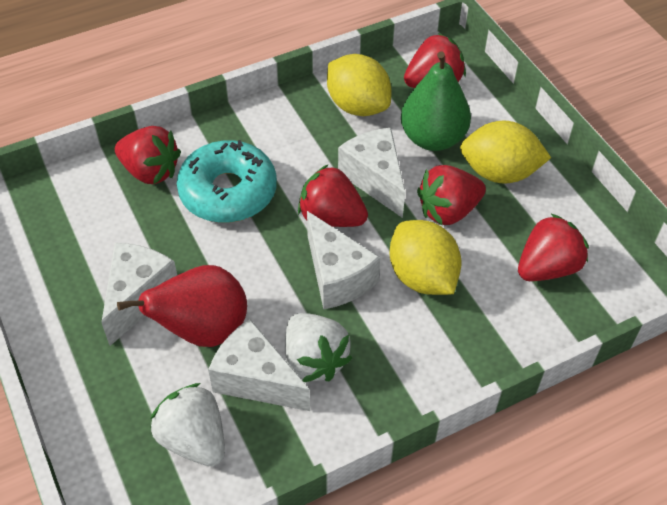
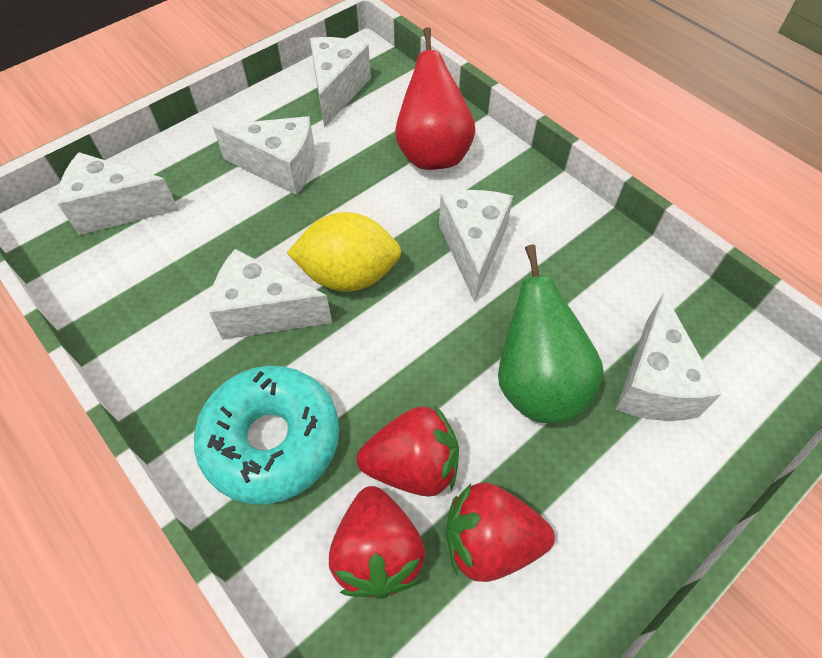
red strawberry: [115,126,181,184] [298,165,368,227] [404,33,466,88] [417,165,486,225] [518,214,589,281] = 5 -> [329,486,426,599] [357,406,459,497] [446,482,555,582] = 3
white cheese: [101,243,177,346] [208,319,310,411] [307,211,380,310] [338,127,405,218] = 4 -> [57,152,179,235] [209,249,332,340] [213,116,315,195] [310,37,371,128] [439,190,513,302] [615,293,721,421] = 6
white strawberry: [150,383,225,466] [285,313,352,382] = 2 -> none = 0
yellow lemon: [327,54,392,116] [389,220,462,295] [460,121,551,184] = 3 -> [287,212,401,292] = 1

